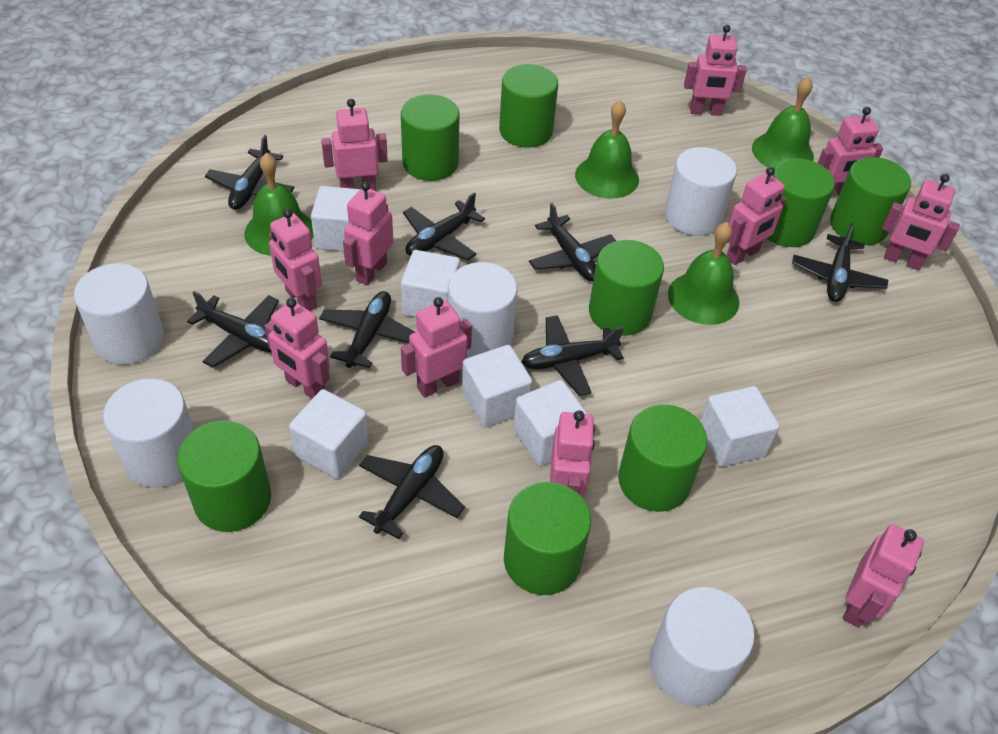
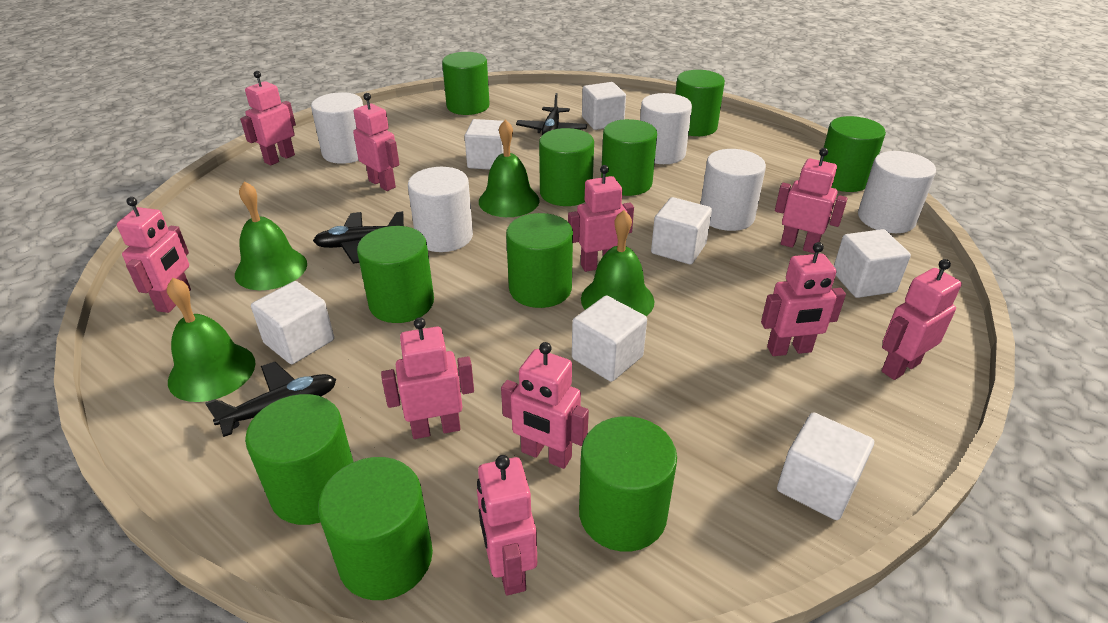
black plane: [187,291,279,368] [205,135,295,210] [319,291,415,368] [359,445,465,539] [403,192,485,260] [521,315,624,396] [529,203,616,281] [792,222,888,302] = 8 -> [205,362,336,437] [313,211,404,264] [516,93,587,135] = 3
green cylinder: [177,421,271,532] [401,94,460,181] [499,64,558,147] [504,482,591,595] [589,240,664,336] [618,404,707,512] [767,158,835,247] [830,157,911,245] = 8 -> [245,394,354,525] [318,457,433,600] [357,226,434,323] [442,52,490,115] [506,213,573,308] [539,128,594,206] [579,416,677,552] [601,119,657,196] [675,70,725,136] [823,116,886,192] = 10
pink robot: [264,298,330,399] [269,209,322,311] [321,99,388,191] [343,182,393,286] [401,297,472,398] [550,410,595,498] [684,25,747,116] [726,167,786,265] [818,107,883,197] [843,524,924,628] [882,174,960,270] = 11 -> [117,197,191,313] [240,71,296,166] [353,93,399,191] [381,317,474,439] [477,455,537,595] [501,342,589,469] [568,165,634,272] [761,242,846,356] [775,148,848,253] [881,259,962,380] = 10
white cube: [289,389,369,479] [311,186,360,251] [401,250,460,317] [462,345,532,427] [513,380,588,466] [700,386,779,467] = 6 -> [251,281,334,364] [465,119,504,170] [572,295,647,382] [582,82,626,130] [651,197,712,265] [777,412,874,520] [834,229,911,298] = 7

